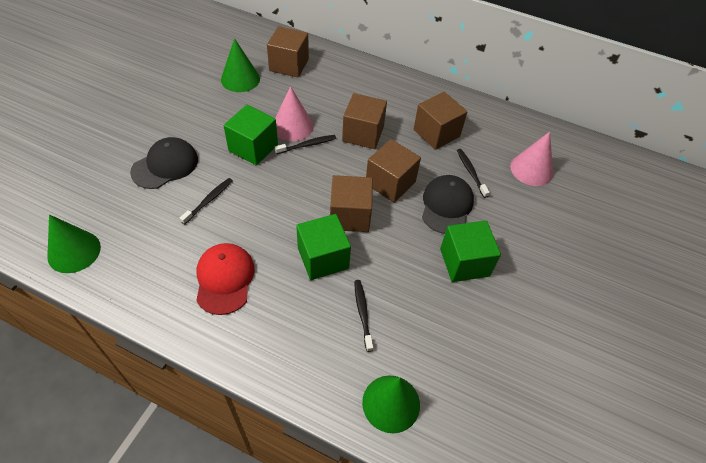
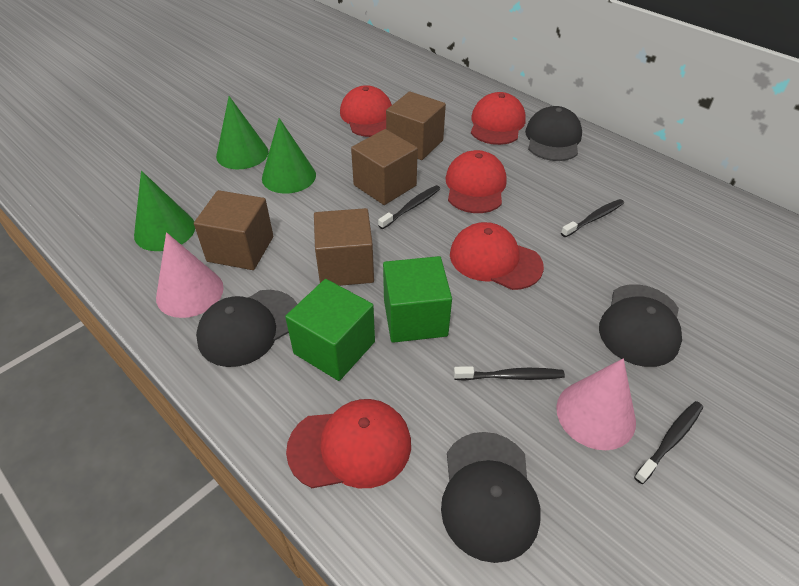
black cap: [130,137,198,189] [422,175,474,234] = 2 -> [196,290,297,367] [441,432,541,563] [525,106,582,161] [599,284,682,367] = 4
brown cube: [267,26,309,78] [330,175,373,232] [342,93,387,149] [366,139,421,203] [414,92,467,150] = 5 -> [194,190,273,270] [314,208,374,286] [351,129,418,205] [386,91,446,160] = 4
green cube: [224,105,278,166] [296,214,351,280] [440,221,501,282] = 3 -> [285,279,375,381] [383,256,452,343] = 2
red cap: [196,243,255,315] = 1 -> [286,399,411,488] [340,85,392,137] [446,150,507,213] [450,222,544,290] [471,92,526,145] = 5

